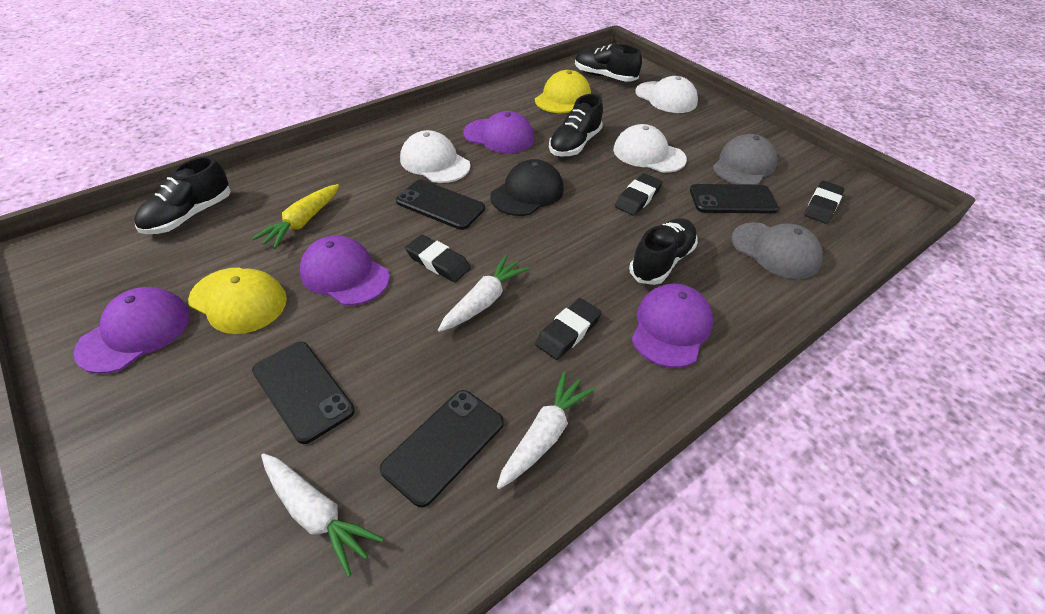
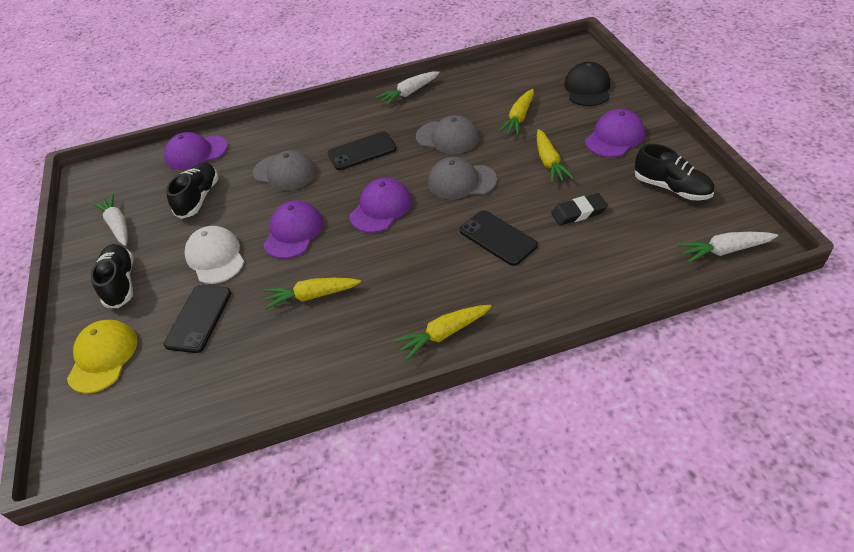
black eraser: [405,235,471,282] [535,298,602,360] [615,173,663,216] [804,181,845,224] = 4 -> [551,193,608,225] = 1
black phone: [252,341,355,444] [380,390,504,508] [396,180,485,230] [690,184,779,214] = 4 -> [164,285,231,353] [328,132,397,170] [460,210,538,266] = 3
black shoe: [134,156,231,234] [549,94,603,157] [575,44,642,82] [629,218,698,285] = 4 -> [90,244,134,308] [166,162,218,219] [635,144,714,201] = 3
grey cap: [713,134,777,185] [732,222,823,279] = 2 -> [253,150,316,191] [416,115,479,154] [428,157,497,199] = 3
white cap: [400,130,470,183] [613,124,687,173] [635,76,698,113] = 3 -> [184,226,244,284] = 1
yellow cap: [188,268,287,334] [535,70,591,113] = 2 -> [67,320,138,394] = 1
yellow carrot: [252,184,339,249] = 1 -> [264,278,361,309] [394,305,492,360] [498,89,534,136] [537,129,574,183] = 4

